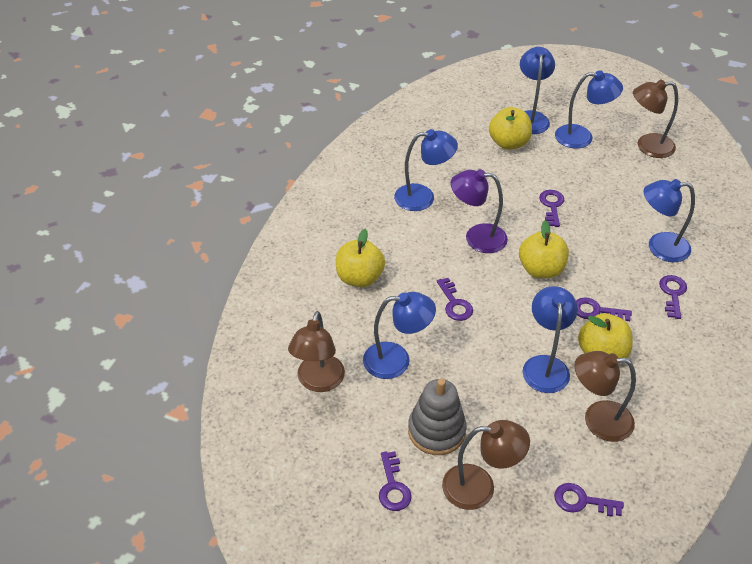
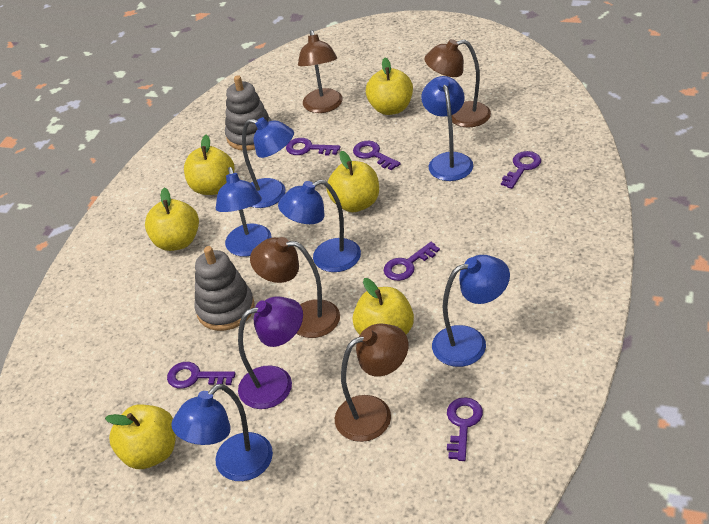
grey stacking toy: [408,379,467,455] = 1 -> [195,246,255,331] [225,75,272,151] = 2
yellow apple: [336,229,385,287] [489,107,532,150] [519,220,569,278] [578,313,633,358] = 4 -> [105,405,176,469] [145,188,199,251] [184,135,234,195] [327,151,379,212] [353,278,414,335] [366,58,413,115] = 6

